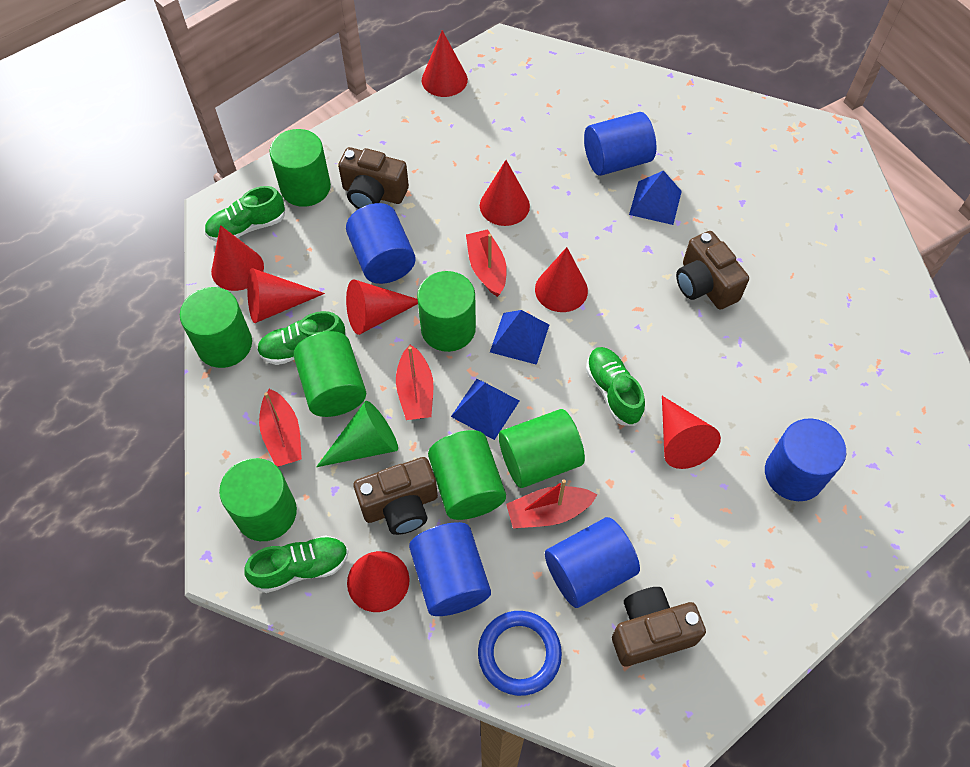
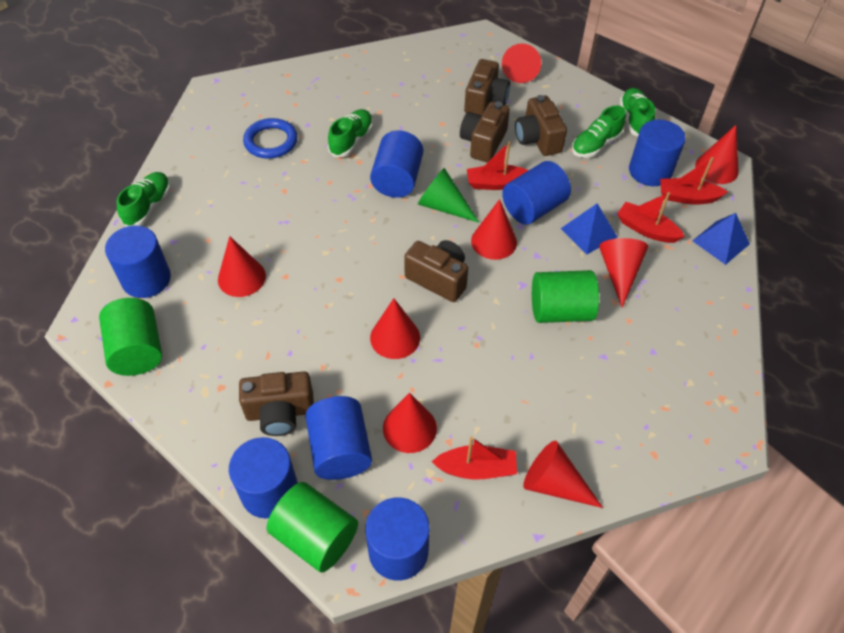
blue cylinder: [346,203,416,284] [409,522,491,616] [545,517,640,608] [584,112,656,176] [765,418,846,501] = 5 -> [105,226,171,298] [229,437,298,519] [305,396,372,480] [365,497,430,581] [370,130,423,198] [502,161,571,225] [629,119,686,186] = 7
blue pyramid: [451,379,519,440] [490,310,549,365] [629,170,682,225] = 3 -> [561,203,617,254] [693,213,750,265] = 2
brown camera: [338,147,409,209] [354,457,438,535] [612,587,706,666] [676,231,749,310] = 4 -> [239,371,314,436] [404,240,468,302] [460,102,510,162] [464,59,510,115] [515,95,567,156] = 5
green cylinder: [180,287,252,368] [219,458,297,541] [269,129,331,207] [293,331,366,417] [417,271,476,352] [428,430,506,520] [499,409,585,488] = 7 -> [99,298,162,376] [267,482,358,573] [532,270,599,323] = 3

